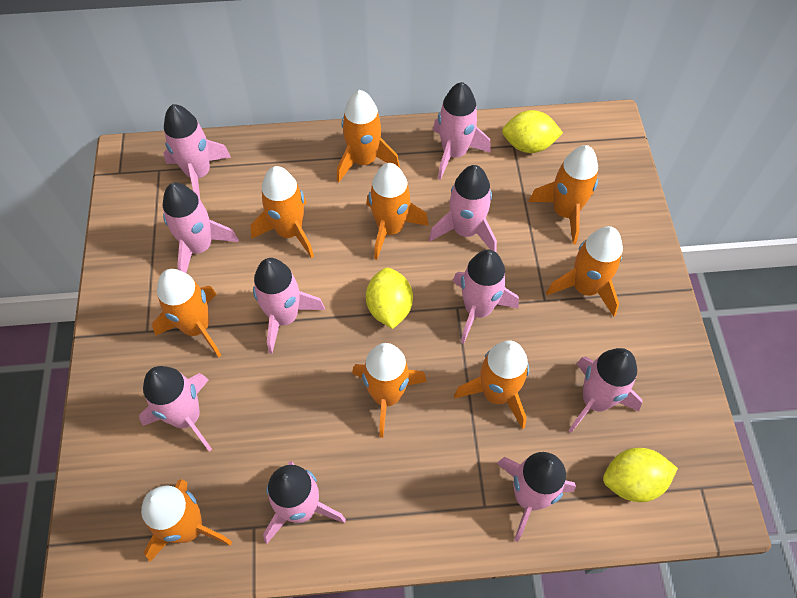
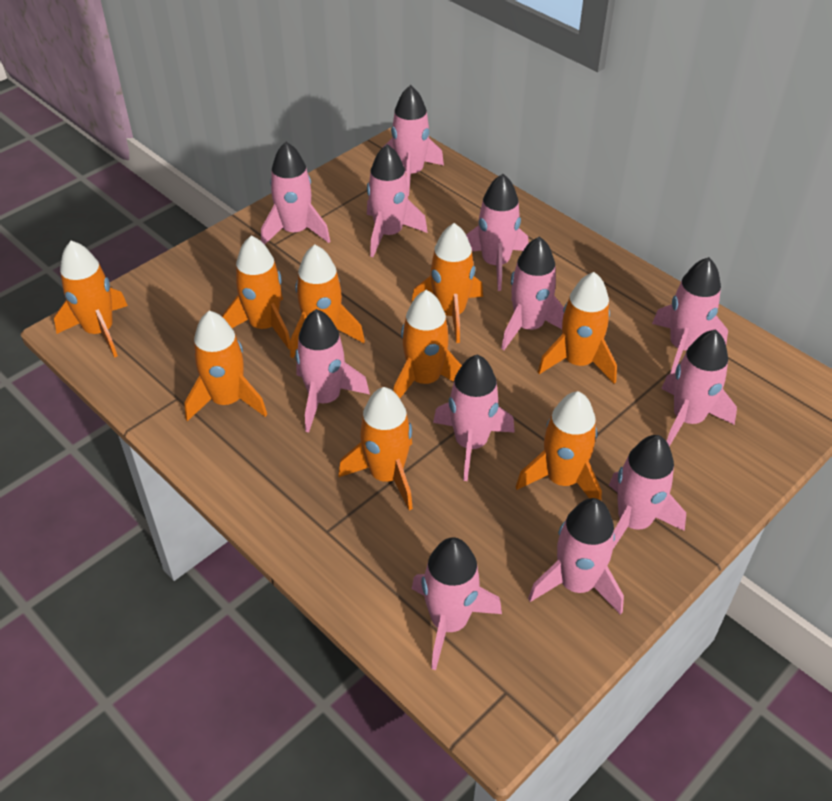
pink rocket: [139,366,212,451] [163,182,239,273] [164,104,231,199] [253,258,325,354] [263,461,346,544] [429,165,497,252] [433,82,491,180] [453,250,519,344] [497,452,576,542] [568,348,642,433] = 10 -> [261,142,330,245] [295,309,370,432] [367,144,428,257] [382,85,444,196] [412,537,502,670] [433,355,515,481] [466,174,528,291] [501,236,564,350] [528,498,624,615] [609,435,686,549] [652,257,728,374] [661,329,737,446] = 12
yellow lemon: [366,268,413,329] [502,110,563,153] [603,448,678,502] = 3 -> none = 0

